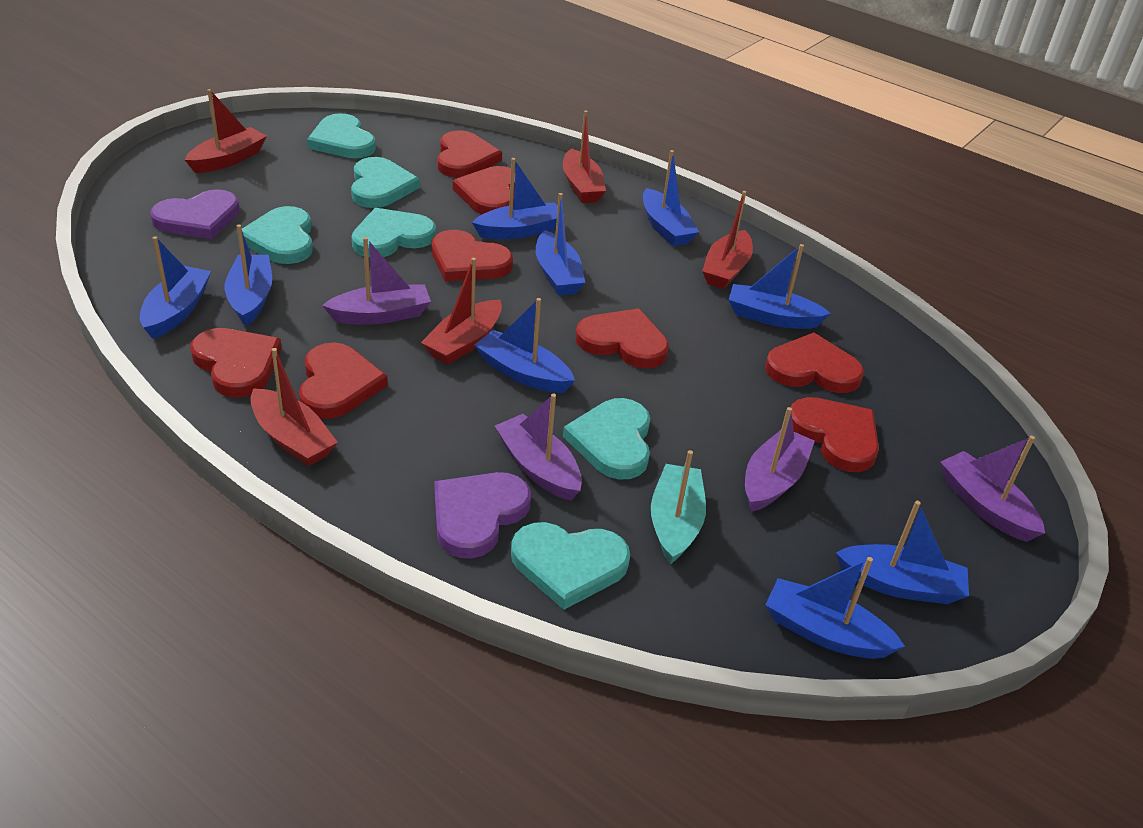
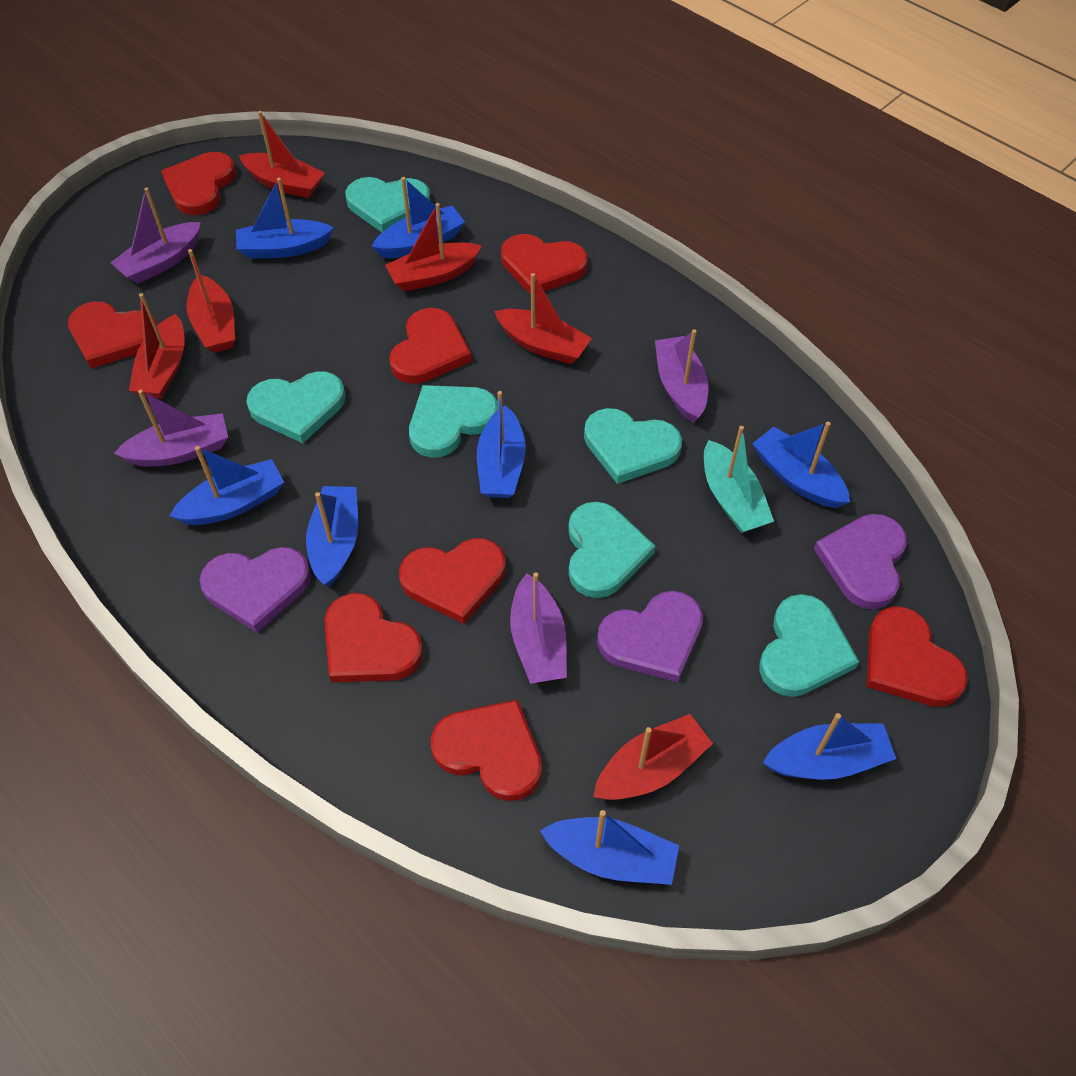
blue boat: [140,236,211,339] [225,225,272,326] [472,158,565,239] [475,298,575,393] [536,193,585,296] [643,150,699,246] [729,244,831,329] [765,557,905,659] [836,501,969,604] = 9 -> [170,446,284,525] [236,178,334,259] [306,486,358,587] [372,177,465,258] [477,391,526,498] [540,810,679,885] [752,422,850,508] [763,713,896,780] = 8
purple heart: [150,189,240,239] [434,472,531,559] = 2 -> [199,547,311,632] [597,591,703,682] [814,514,907,609] = 3
red boat: [185,89,267,173] [250,348,338,466] [421,258,502,365] [563,110,606,203] [702,191,753,289] = 5 -> [129,293,185,398] [187,249,235,353] [239,111,325,198] [385,203,482,291] [494,273,592,364] [593,714,713,800] = 6

